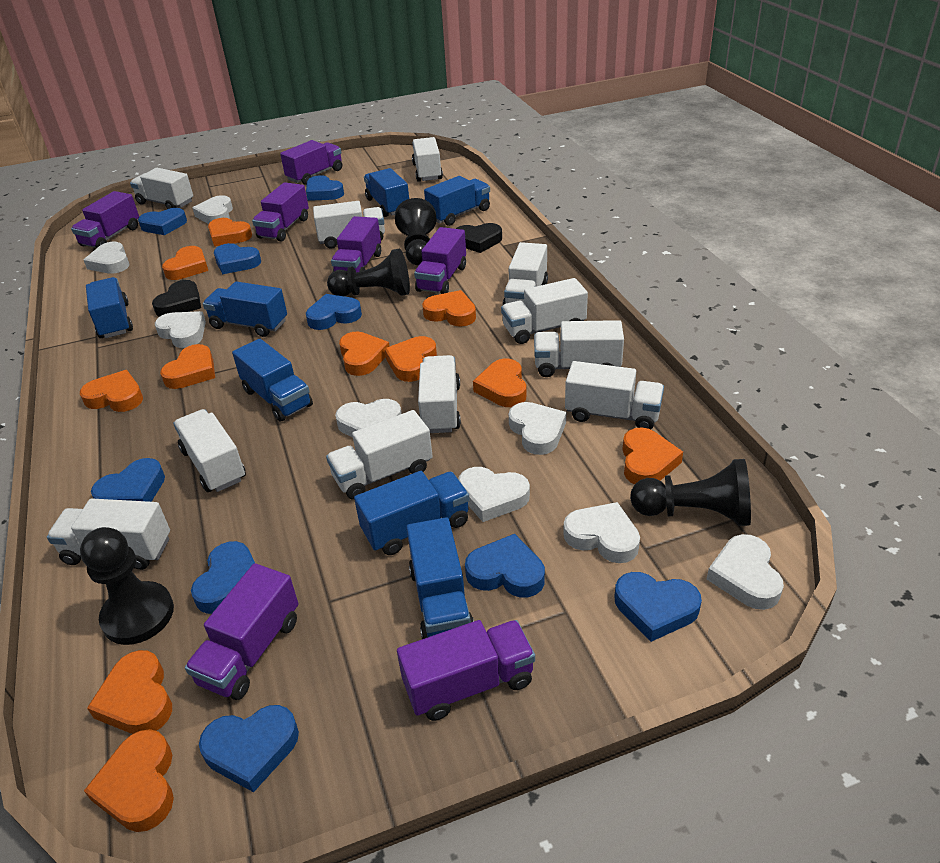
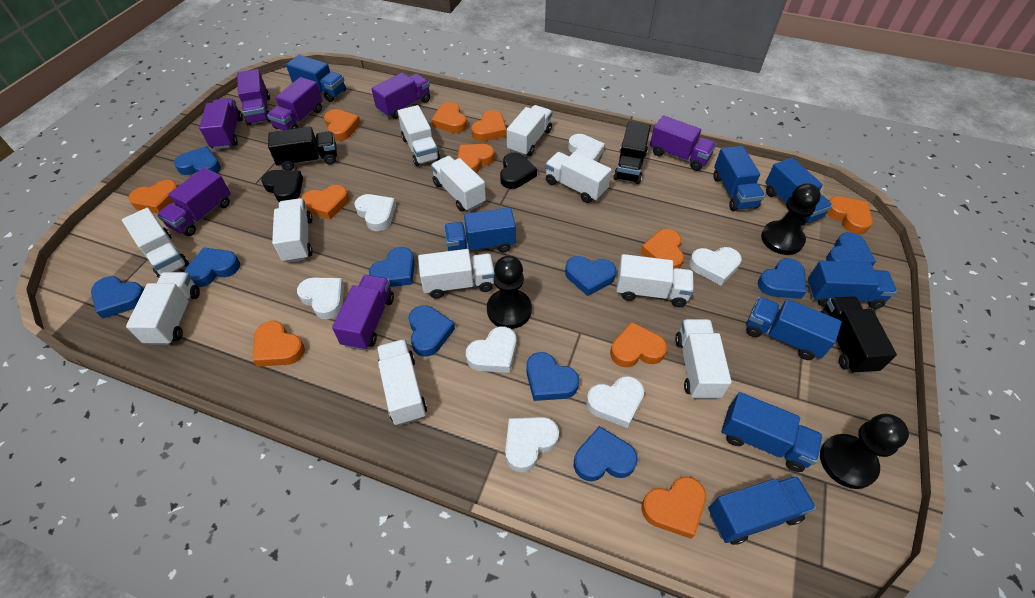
black pawn: [80,527,174,645] [327,248,410,296] [395,198,437,265] [630,459,751,526] = 4 -> [487,256,532,329] [761,183,821,255] [820,414,909,489] = 3
black truck: none = 0 -> [268,127,337,170] [613,121,651,184] [821,296,897,374] = 3
blue heart: [91,458,165,502] [138,208,187,235] [191,541,255,614] [199,705,299,792] [214,243,261,274] [306,175,344,201] [306,294,362,330] [465,534,545,598] [615,572,702,642] = 9 -> [91,276,144,319] [174,146,221,175] [184,247,240,287] [369,247,415,287] [408,305,455,356] [526,352,579,401] [565,256,616,296] [574,426,638,481] [758,258,806,299] [826,232,876,266] = 10
blue truck: [86,277,133,338] [203,281,287,337] [232,339,313,422] [354,471,470,555] [364,168,409,217] [406,517,474,639] [424,176,490,226] = 7 -> [286,55,346,102] [444,208,516,252] [708,476,816,545] [714,146,765,211] [722,392,823,472] [746,297,842,360] [765,158,832,226] [808,261,897,309] = 8
white heart: [84,242,129,274] [155,311,206,348] [193,195,233,224] [335,399,402,437] [458,467,530,522] [509,402,566,455] [563,502,640,563] [707,534,784,610] = 8 -> [297,278,344,319] [354,194,396,231] [466,326,516,373] [505,417,559,472] [568,134,605,162] [586,376,644,428] [689,247,742,286] = 7

